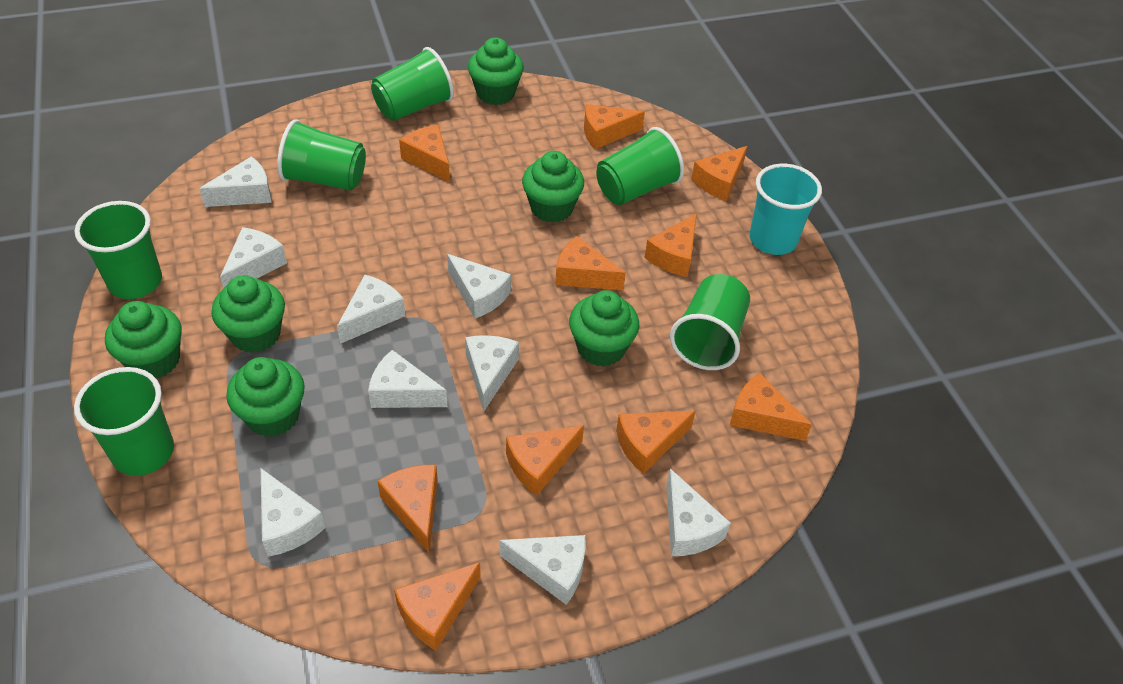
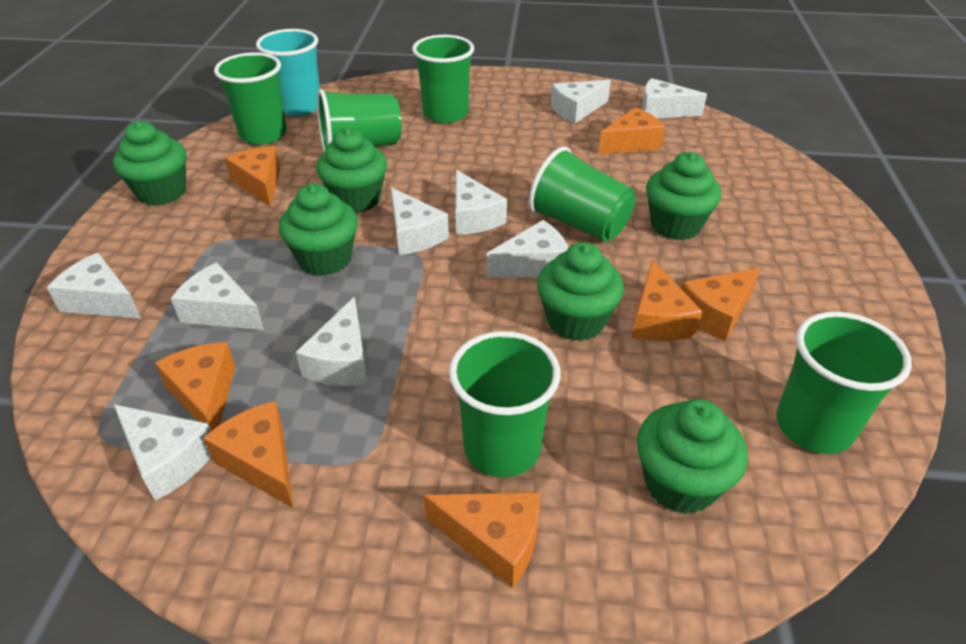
orange cheese: [377,465,438,553] [394,562,481,650] [399,125,450,182] [506,425,584,496] [555,236,626,290] [584,104,645,149] [616,411,696,474] [644,213,697,277] [691,146,747,201] [730,373,812,441] = 10 -> [155,342,236,431] [203,401,293,508] [225,146,280,207] [424,492,540,588] [598,107,665,154] [632,259,703,341] [681,268,760,341] = 7

